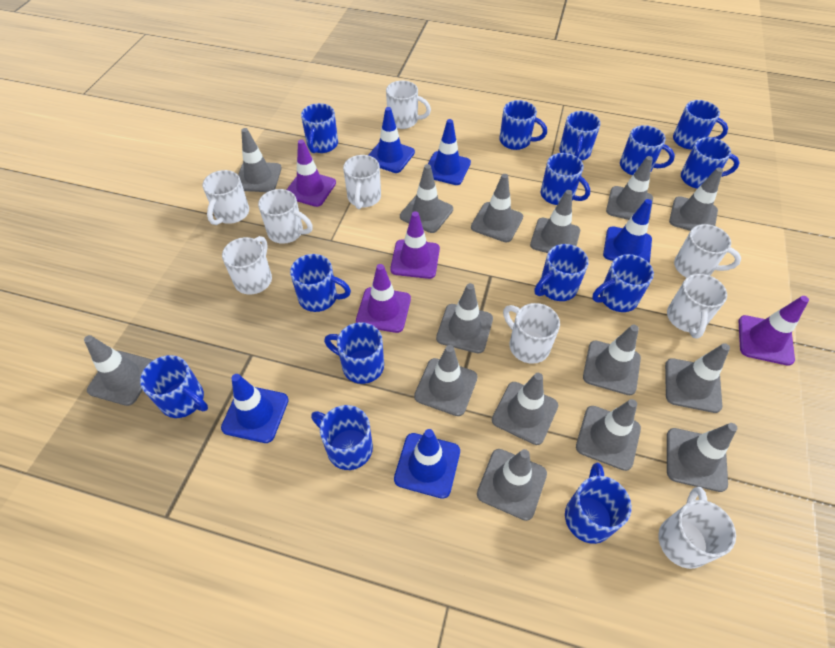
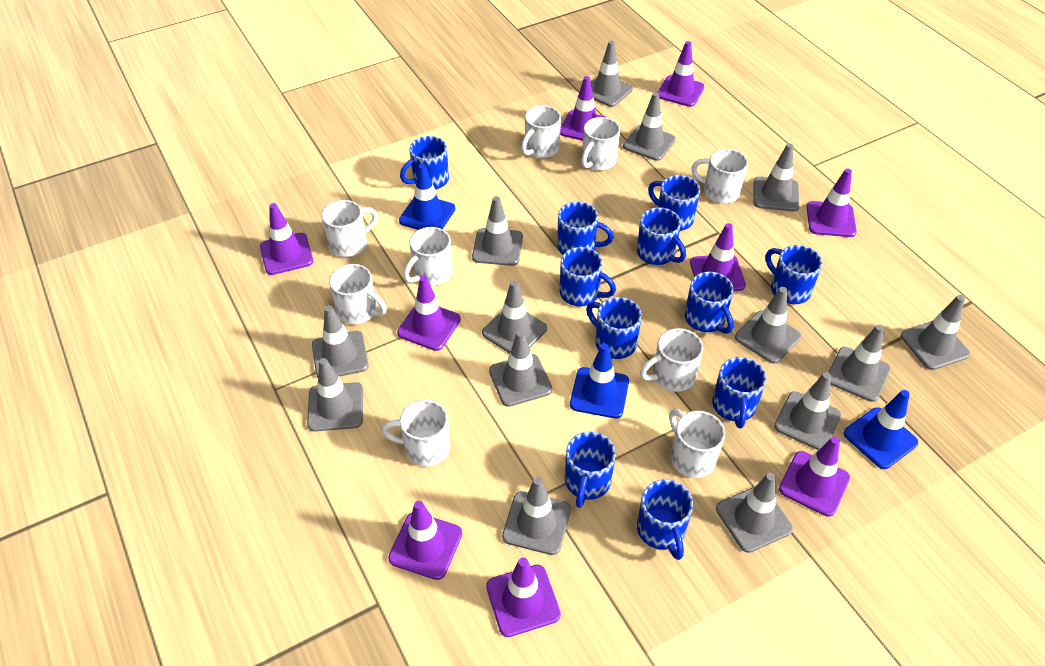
blue mug: [140,355,208,418] [290,254,351,312] [301,103,338,153] [311,405,373,470] [324,322,384,384] [500,100,547,150] [535,244,589,301] [541,153,590,205] [559,111,601,161] [565,463,632,544] [592,254,654,312] [620,125,675,175] [673,100,728,150] [681,137,740,189] = 14 -> [400,136,449,189] [557,201,614,254] [560,247,616,306] [565,431,616,508] [586,297,642,359] [637,207,686,265] [637,479,693,560] [648,175,700,231] [685,272,734,334] [712,357,767,428] [765,245,822,304] = 11
blue traffic cone: [221,374,289,443] [369,107,415,173] [394,429,460,499] [428,119,471,185] [603,199,652,263] = 5 -> [399,164,455,230] [570,344,629,418] [844,390,918,469] = 3
grey traffic cone: [84,335,153,406] [238,128,282,192] [400,164,453,233] [414,345,478,416] [436,283,493,353] [471,174,523,242] [477,449,547,521] [492,373,558,445] [530,190,580,253] [576,399,641,471] [583,325,641,395] [606,156,653,220] [665,343,730,413] [667,423,737,492] [669,167,723,231] = 15 -> [307,358,363,432] [312,305,369,377] [472,196,523,266] [482,281,547,354] [489,331,552,407] [502,477,571,555] [591,41,633,107] [623,92,676,161] [716,473,793,553] [735,287,801,364] [753,143,800,212] [774,372,841,450] [828,325,891,402] [901,295,970,370] = 14
purple traffic cone: [287,140,336,207] [356,264,411,333] [390,211,440,279] [739,296,809,366] = 4 -> [260,203,313,275] [388,501,462,580] [397,276,461,351] [486,558,561,637] [560,76,607,141] [657,41,705,107] [690,223,746,291] [779,436,850,517] [807,168,857,237] = 9

